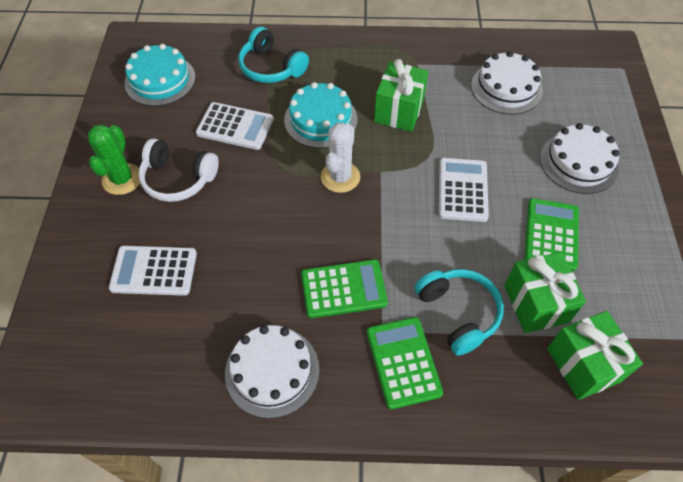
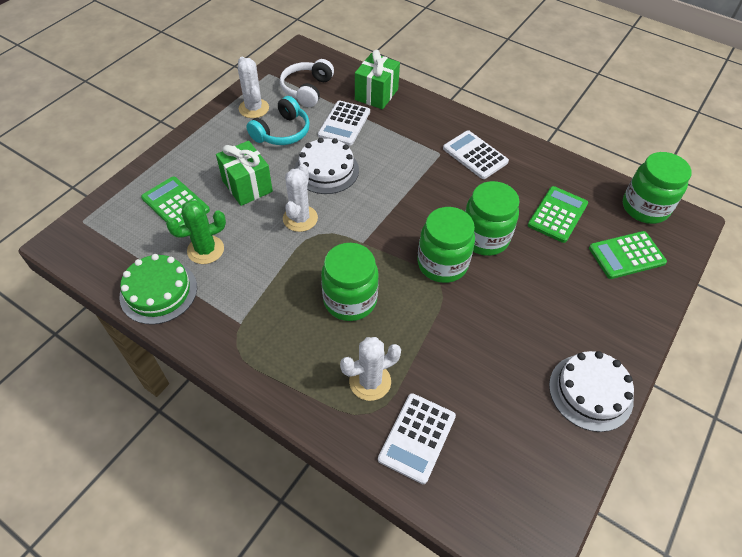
green cake: none = 0 -> [119,254,197,324] = 1
green gift: [374,59,428,132] [504,252,586,333] [547,311,643,400] = 3 -> [216,141,273,206] [355,50,400,109] = 2
green jar: none = 0 -> [321,243,379,321] [417,207,475,283] [465,181,520,256] [623,152,692,224] = 4
turquoise cake: [124,44,196,106] [284,82,357,148] = 2 -> none = 0
turquoise headphones: [238,26,309,83] [415,269,504,356] = 2 -> [246,96,310,145] = 1
white cactus: [321,123,360,193] = 1 -> [238,57,269,118] [283,164,318,232] [340,337,401,401] = 3
white cake: [225,325,319,418] [471,51,543,114] [540,123,620,194] = 3 -> [295,138,359,194] [549,351,634,432] = 2

